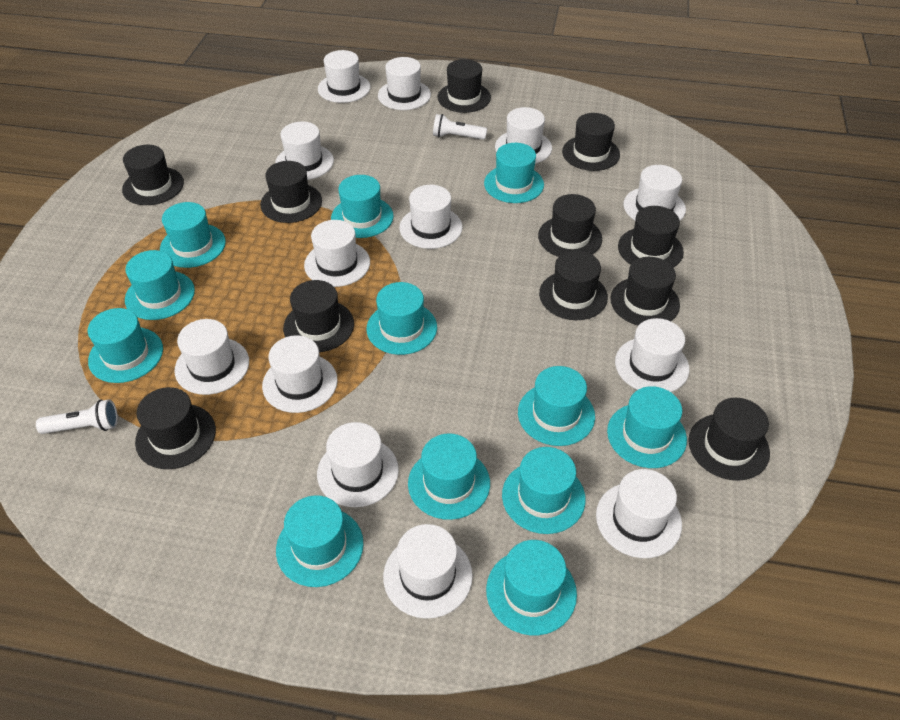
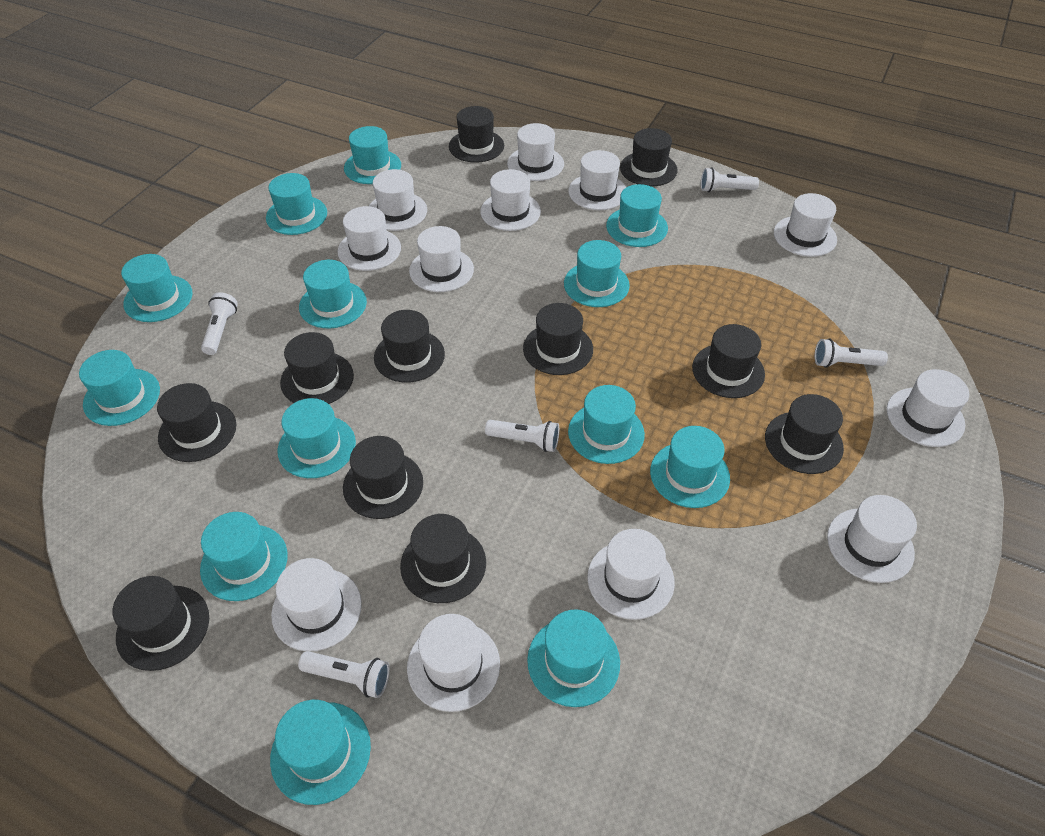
turquoise hat: [88,308,163,383] [125,250,195,320] [160,202,226,268] [276,495,364,587] [331,175,394,238] [366,282,437,355] [408,433,490,520] [484,143,544,203] [486,540,577,635] [502,447,586,534] [518,366,595,446] [607,386,687,468] = 12 -> [79,350,160,426] [121,254,193,322] [200,512,288,601] [266,173,327,235] [270,700,371,805] [278,398,356,478] [299,260,367,328] [344,126,401,184] [527,609,620,707] [564,240,630,307] [568,385,645,464] [606,184,668,247] [650,426,730,508] = 13
white flashlight: [36,399,118,434] [433,114,487,140] = 2 -> [201,292,238,355] [298,651,390,698] [485,420,559,452] [701,167,759,192] [815,339,888,368] = 5
white hat: [175,319,249,395] [262,335,338,413] [275,122,334,180] [304,220,370,287] [317,422,399,507] [318,50,370,103] [378,57,431,110] [383,524,473,619] [399,185,463,249] [495,107,552,164] [596,469,682,558] [615,318,690,392] [624,165,686,221] = 13 -> [271,558,362,651] [338,206,401,271] [369,169,427,231] [407,614,500,712] [409,226,474,292] [480,169,541,231] [507,123,564,181] [568,150,626,210] [587,529,675,620] [774,193,837,257] [827,495,917,583] [887,369,969,447] = 12

